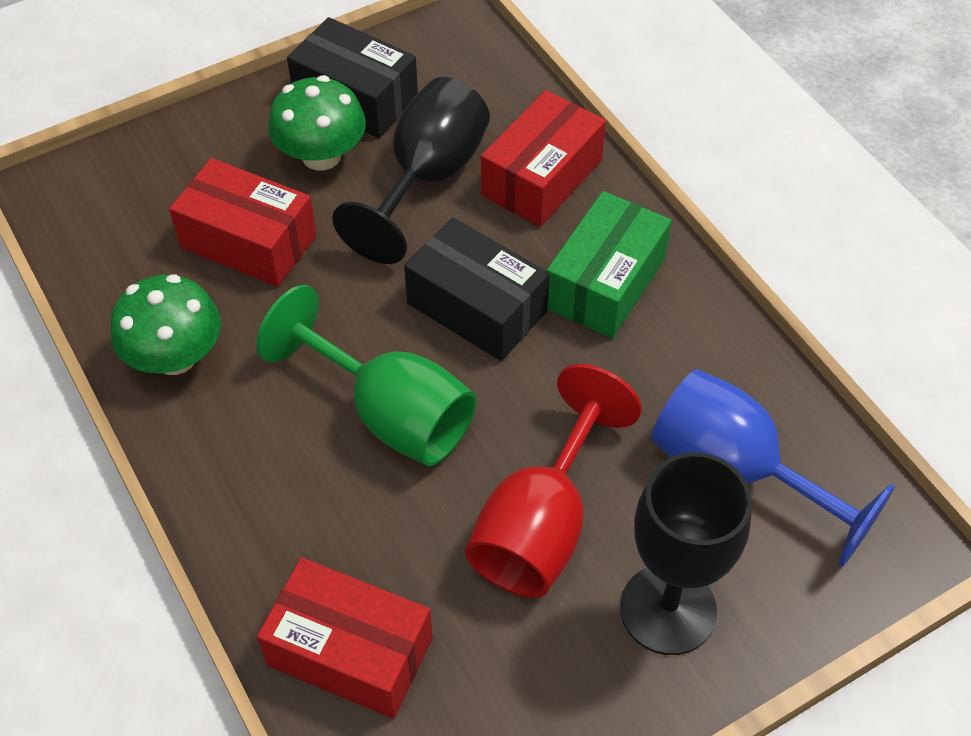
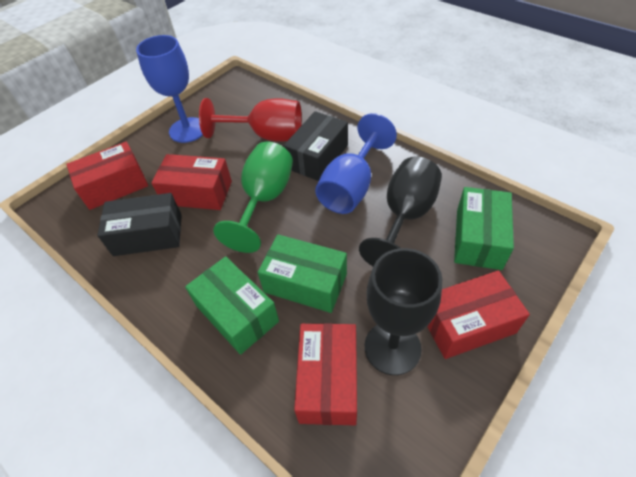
blue goblet: [651,369,895,567] = 1 -> [136,35,203,143] [315,113,397,214] = 2
green box: [547,191,672,339] = 1 -> [185,256,279,355] [258,235,347,313] [454,187,514,270] = 3
green mushroom: [110,274,221,375] [268,75,366,171] = 2 -> none = 0
red box: [169,158,317,287] [257,557,433,719] [481,90,606,227] = 3 -> [66,142,148,210] [151,154,232,210] [294,323,357,425] [427,271,530,359] = 4

